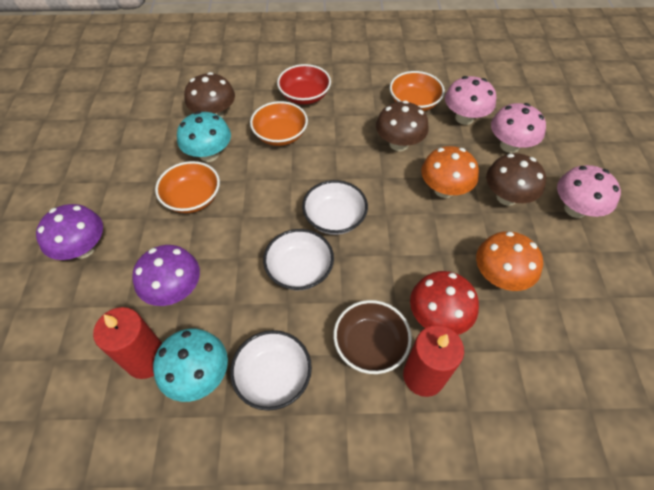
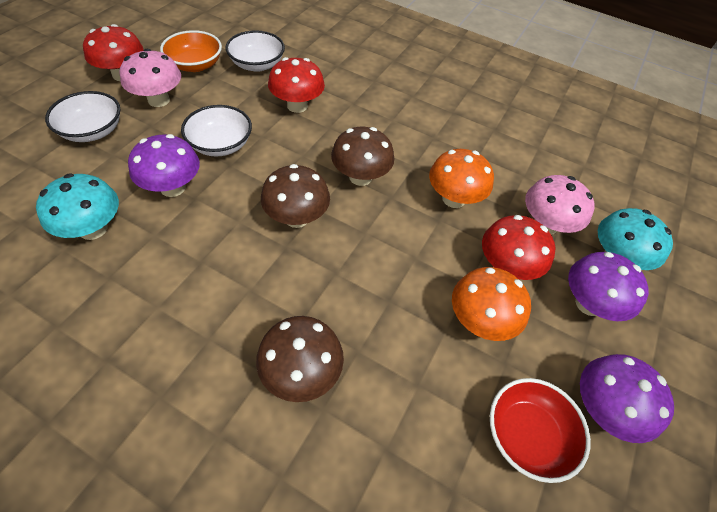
brown bowl: [333,300,412,374] = 1 -> none = 0
orange bowl: [155,161,220,213] [250,101,308,146] [390,71,445,111] = 3 -> [160,30,222,72] = 1
pink mushroom: [445,76,496,125] [491,103,546,153] [557,165,621,218] = 3 -> [120,49,181,107] [525,175,595,235] = 2
purple mushroom: [36,204,103,260] [132,245,200,306] = 2 -> [128,134,200,197] [568,252,649,321] [580,354,674,443] = 3
red candle: [93,307,162,379] [403,325,464,397] = 2 -> none = 0
red mushroom: [410,271,479,335] = 1 -> [83,24,144,81] [268,57,325,113] [482,215,556,280] = 3

